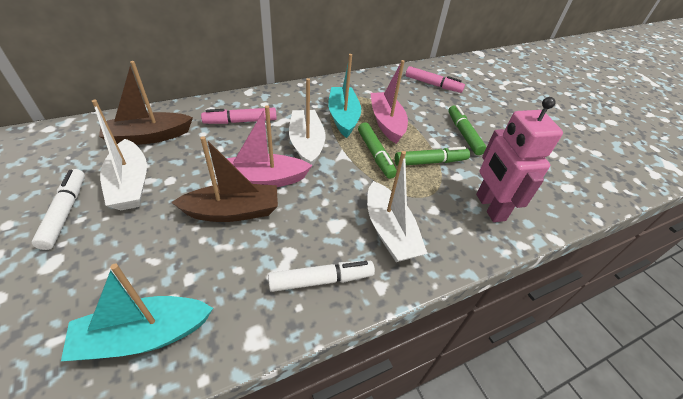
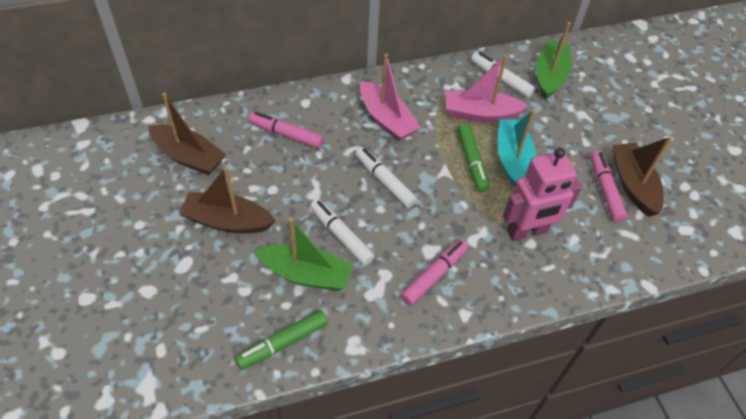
brown boat: [99,61,193,145] [171,136,278,222] = 2 -> [148,93,226,175] [179,167,276,233] [613,136,672,217] = 3
green boat: none = 0 -> [254,218,354,291] [536,22,571,100] = 2
green marker: [358,122,397,179] [395,147,470,166] [448,105,486,155] = 3 -> [235,310,328,370] [457,124,489,192] = 2
pink marker: [201,108,277,124] [406,66,465,93] = 2 -> [249,112,324,148] [401,239,468,306] [590,151,628,222] = 3
turquoise boat: [61,264,213,361] [328,54,361,138] = 2 -> [498,109,536,188] = 1
white boat: [92,100,147,210] [289,78,325,169] [367,151,428,262] = 3 -> none = 0
white marker: [31,169,85,250] [268,261,375,292] = 2 -> [310,199,375,265] [355,147,417,208] [471,52,535,98] = 3

